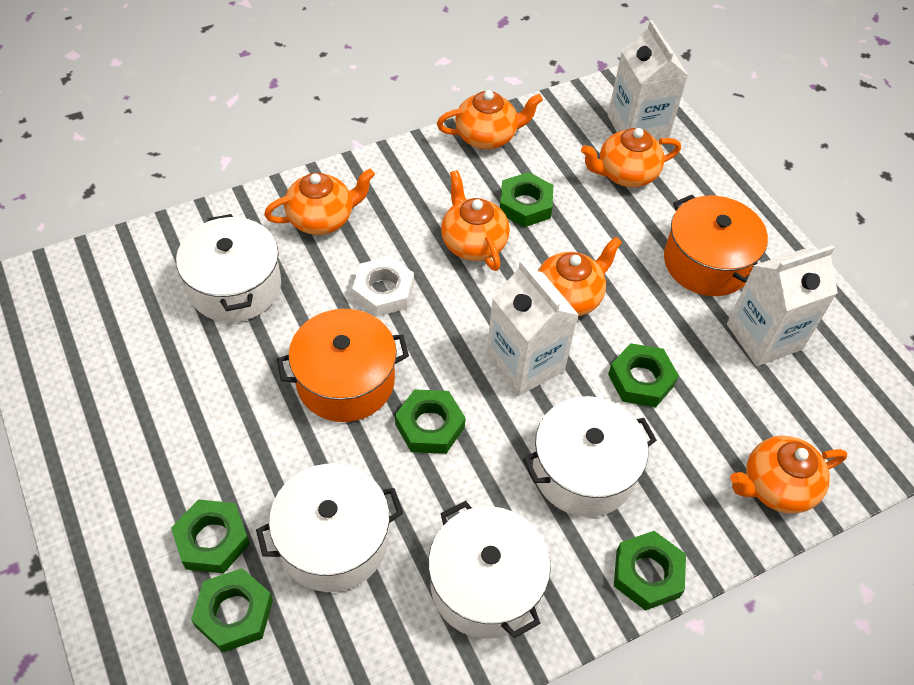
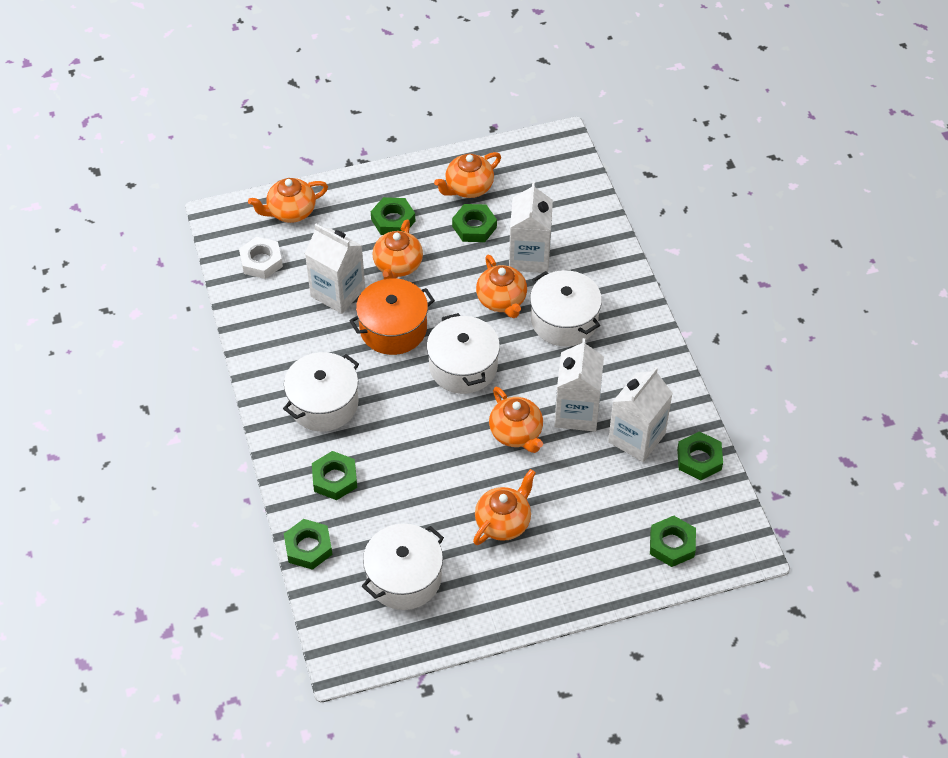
orange pot: [277,309,409,422] [664,195,768,296] = 2 -> [349,279,435,355] = 1
white carton: [486,260,579,396] [608,20,688,141] [727,245,838,366] = 3 -> [305,224,365,314] [509,182,553,273] [554,338,604,432] [608,367,673,462] = 4

